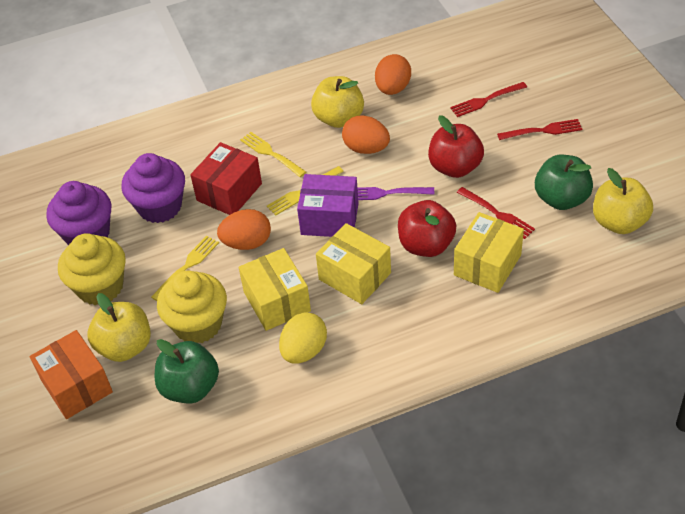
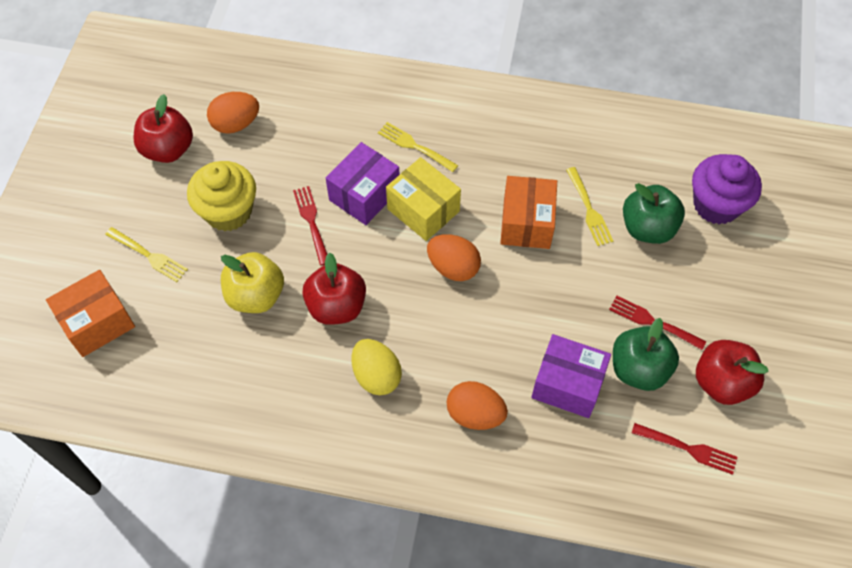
orange box: [29,330,113,419] = 1 -> [46,270,135,357] [500,176,557,249] = 2
purple box: [297,174,359,237] = 1 -> [326,142,400,225] [531,334,611,418] = 2
purple cupcake: [46,181,111,245] [122,153,185,223] = 2 -> [692,154,762,225] = 1
purple fork: [357,187,434,200] = 1 -> none = 0
red apple: [398,200,456,257] [428,115,484,178] = 2 -> [133,94,193,163] [302,253,366,325] [696,340,769,405] = 3
red box: [190,142,262,215] = 1 -> none = 0
yellow apple: [88,293,151,362] [311,76,364,128] [593,168,653,234] = 3 -> [221,252,284,313] = 1
yellow box: [239,248,311,331] [316,223,391,304] [454,212,524,293] = 3 -> [386,157,461,241] = 1
yellow cupcake: [58,233,126,305] [157,271,227,343] = 2 -> [187,161,256,231] = 1

